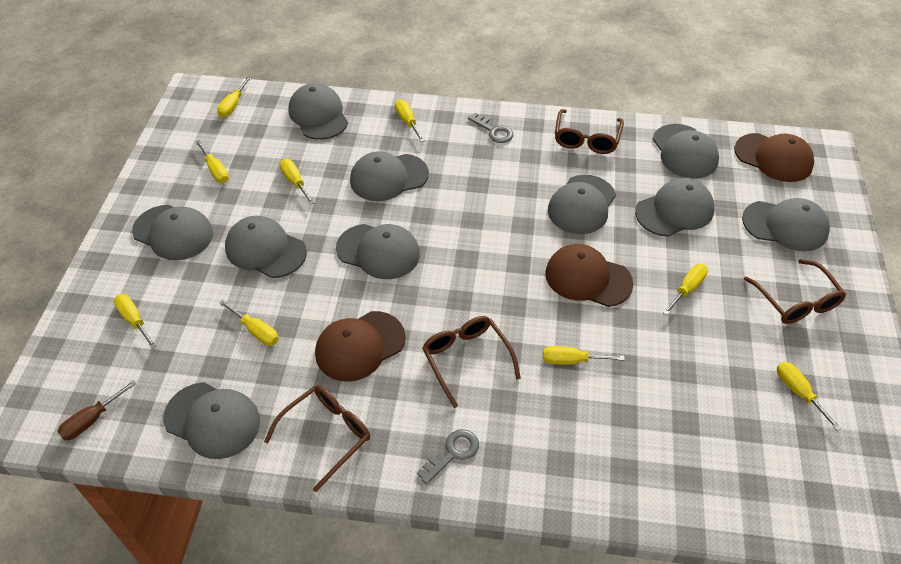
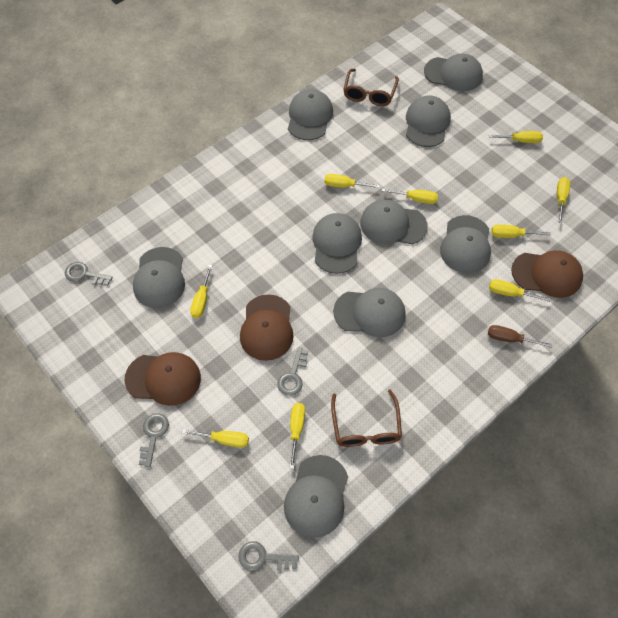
brown glasses: [264,385,370,492] [422,316,521,408] [555,109,624,154] [744,259,846,324] = 4 -> [331,389,402,447] [343,69,399,106] = 2
grey cap: [132,205,213,261] [163,382,260,459] [225,216,307,278] [288,83,348,140] [336,224,420,279] [350,151,429,201] [548,175,616,234] [635,178,715,237] [653,124,719,178] [742,198,830,251] = 10 -> [133,247,185,308] [284,455,348,538] [288,89,333,140] [312,213,362,274] [333,288,406,337] [360,200,428,244] [406,95,451,147] [424,53,483,91] [440,215,491,273] = 9
grey key: [417,429,479,485] [468,113,514,143] = 2 -> [65,262,113,286] [139,413,169,467] [238,541,299,571] [277,347,308,396] = 4

